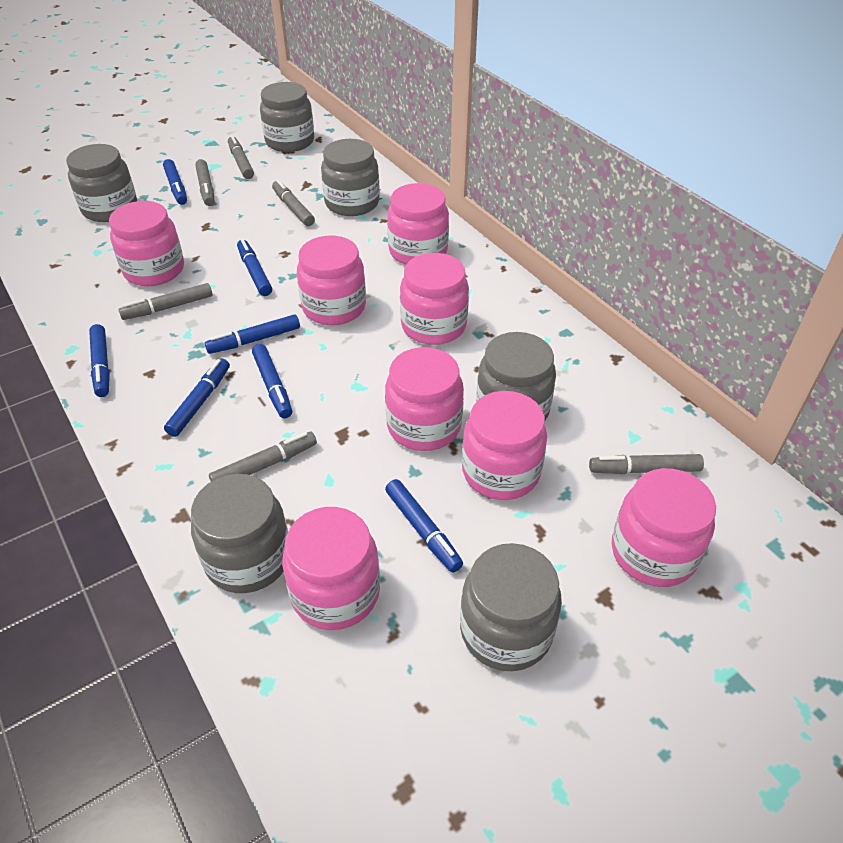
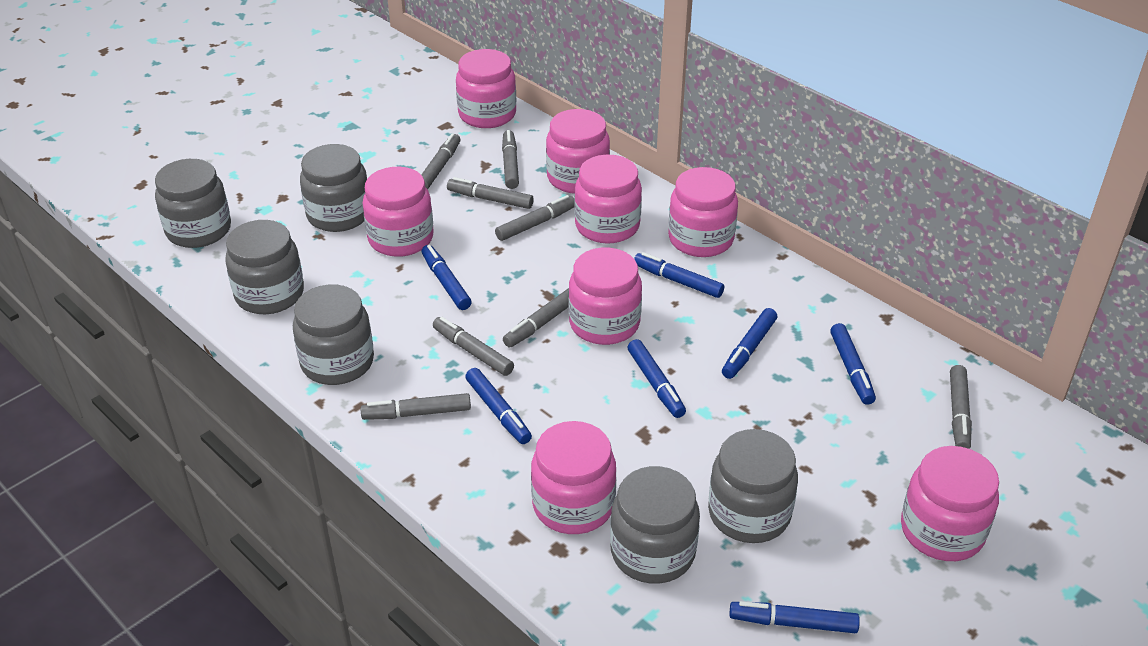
grey marker: [119,283,213,320] [195,159,214,206] [209,432,317,482] [228,135,254,179] [272,180,315,226] [589,454,704,474] = 6 -> [361,393,471,420] [421,133,461,190] [433,317,514,376] [447,177,533,209] [495,195,574,241] [502,130,519,189] [503,288,569,347] [950,365,972,449] = 8

